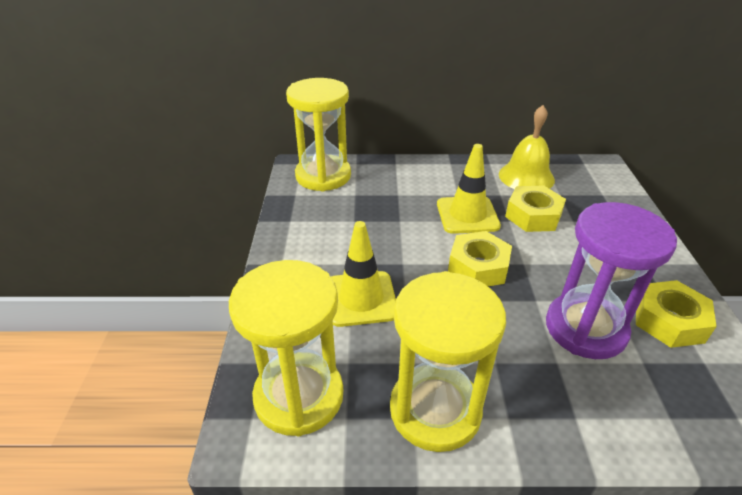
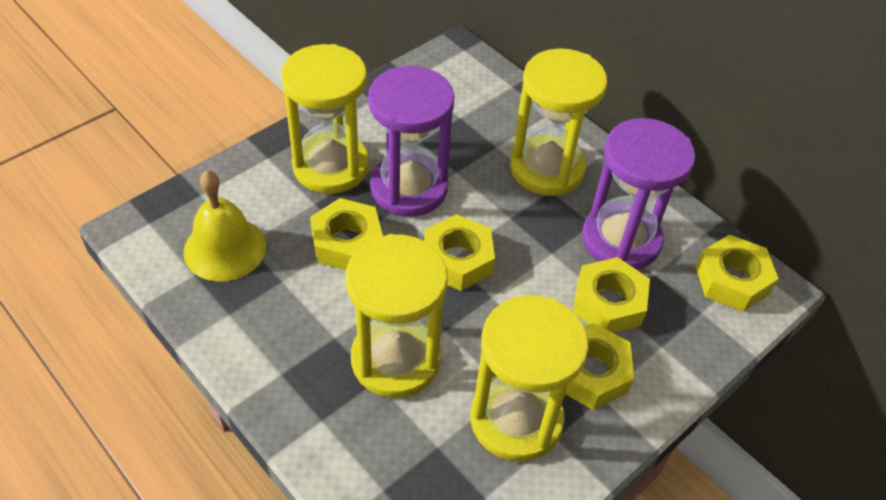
purple hourglass: [546,202,677,359] = 1 -> [368,66,455,217] [582,118,695,270] = 2
yellow hourglass: [229,260,343,436] [286,78,351,191] [390,271,506,452] = 3 -> [281,44,369,194] [346,234,448,398] [470,295,589,462] [510,48,608,196] = 4
yellow nut: [448,231,512,286] [505,186,566,232] [636,280,717,348] = 3 -> [310,198,383,270] [424,214,495,291] [565,323,634,410] [573,257,650,333] [695,234,778,312] = 5
yellow traffic cone: [331,221,396,327] [437,144,501,234] = 2 -> none = 0

